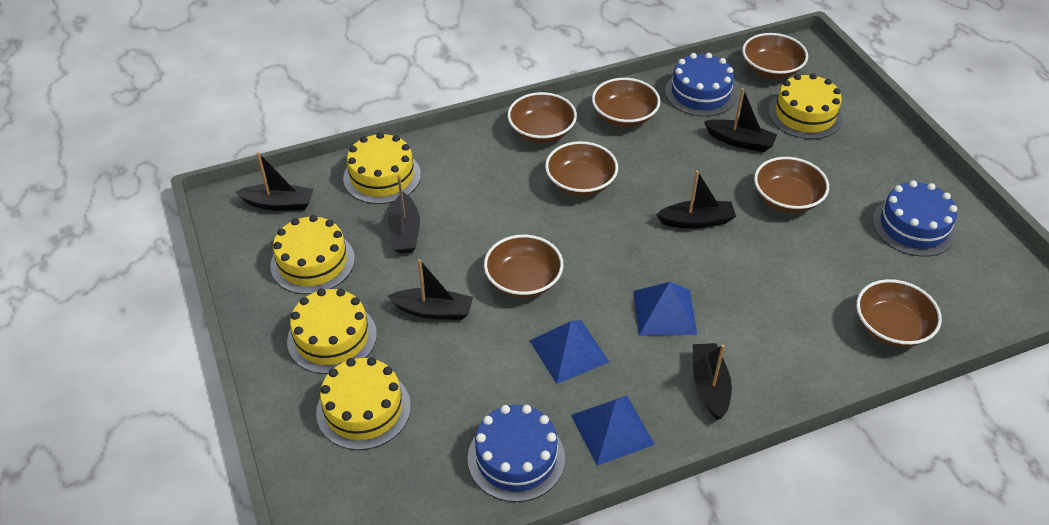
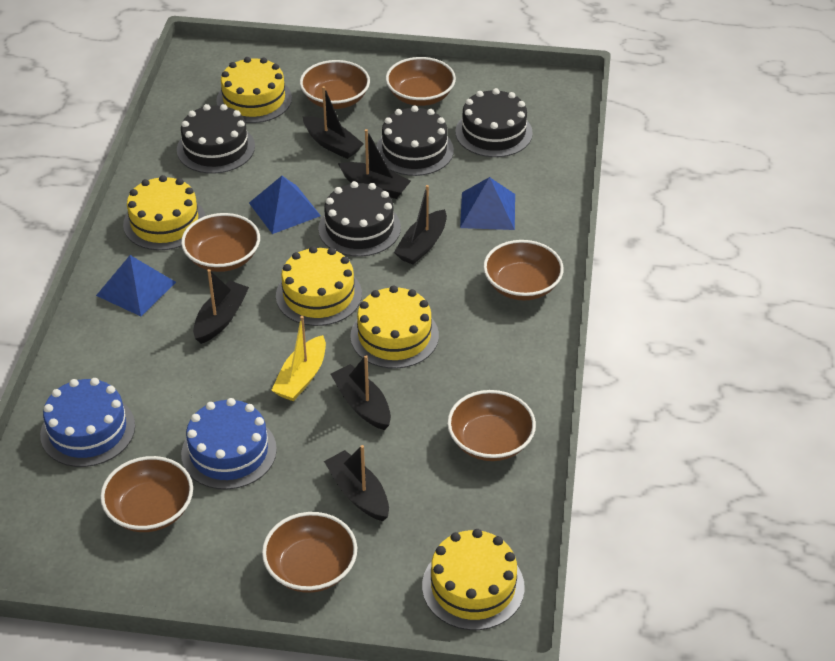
black cake: none = 0 -> [177,104,255,174] [318,181,401,257] [376,106,454,176] [455,88,533,157] = 4
blue cake: [468,405,565,502] [665,53,737,117] [872,180,957,257] = 3 -> [40,378,135,467] [181,398,277,489] = 2
yellow boat: none = 0 -> [271,316,326,401] = 1

